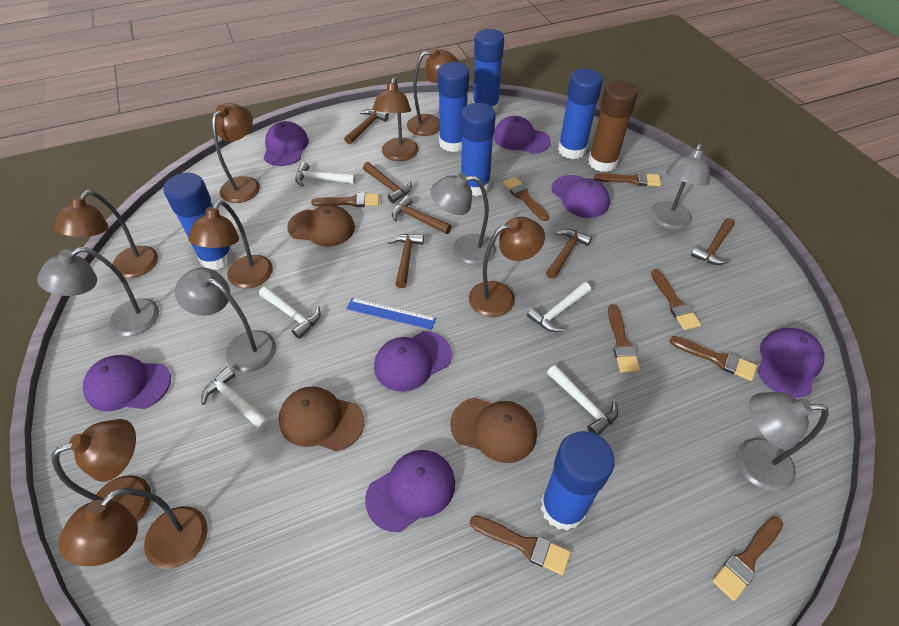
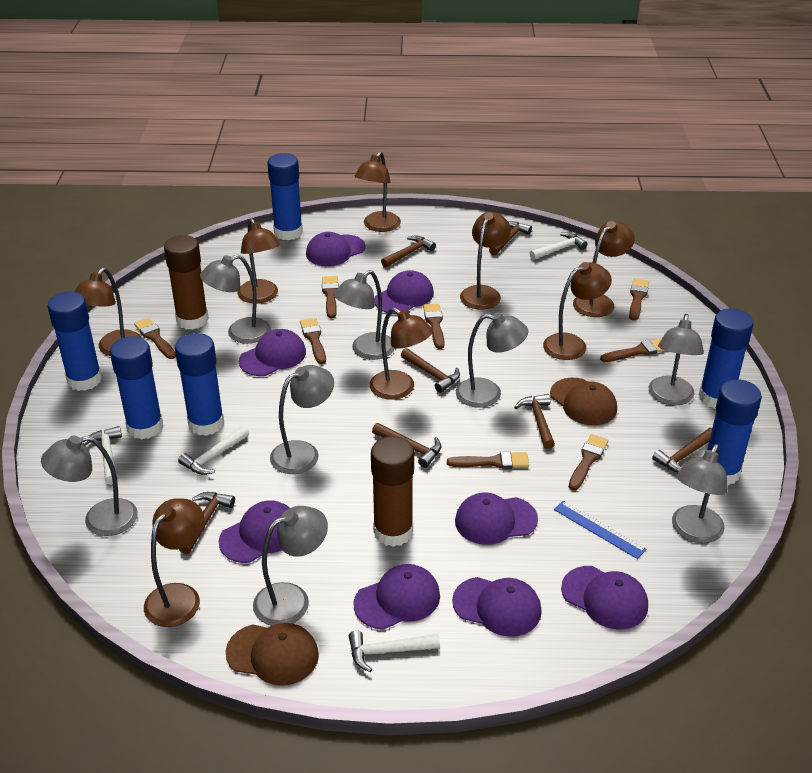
brown cap: [279,386,364,452] [287,205,355,246] [450,397,537,463] = 3 -> [226,623,319,685] [550,378,617,425] = 2
brown glue stick: [588,80,638,172] = 1 -> [164,235,209,330] [371,436,414,547] = 2
brown hammer: [344,109,389,144] [363,162,412,203] [388,234,424,288] [392,195,452,234] [546,229,592,279] [691,218,735,265] = 6 -> [179,492,235,554] [372,423,442,468] [381,236,436,268] [401,348,460,393] [489,221,532,255] [514,394,555,449] [652,428,712,473] = 7
grey lamp: [37,247,159,336] [175,268,276,372] [430,173,496,265] [650,143,710,230] [736,392,829,492] = 5 -> [41,436,138,536] [200,255,271,344] [253,506,328,626] [270,365,334,474] [334,270,395,360] [456,312,528,408] [649,314,704,406] [672,444,728,543] = 8
purple cap: [83,355,171,411] [263,121,309,166] [365,450,455,532] [374,331,452,392] [493,116,551,154] [551,175,610,218] [757,328,825,398] = 7 -> [219,501,290,563] [239,329,306,376] [306,232,366,266] [353,564,440,630] [374,270,434,314] [452,577,542,637] [455,492,538,545] [561,566,648,629] = 8
white hammer: [201,367,270,431] [259,286,321,339] [295,162,356,187] [527,282,591,332] [547,365,618,435] = 5 -> [83,426,122,485] [178,426,249,475] [349,631,440,672] [530,232,588,260] = 4

